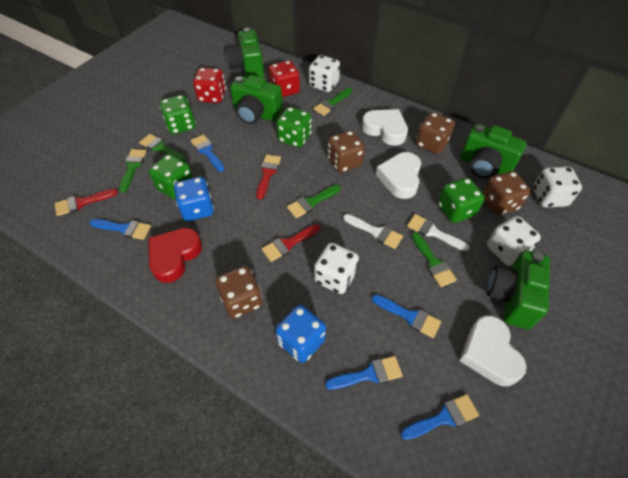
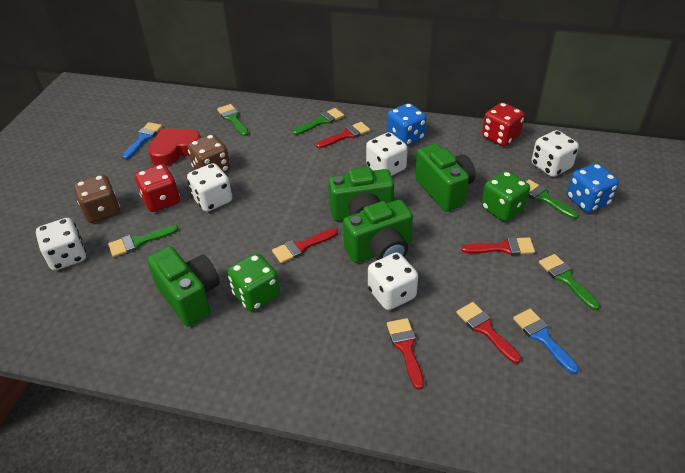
blue brush: [89,219,151,240] [190,134,224,172] [325,356,403,390] [372,294,441,338] [401,394,479,440] = 5 -> [123,122,162,159] [513,309,579,374] = 2
brown dice: [215,266,263,319] [328,130,365,173] [416,112,455,154] [482,171,530,215] = 4 -> [74,175,120,223] [188,134,230,173] = 2
green dice: [149,154,193,199] [160,95,196,134] [277,107,312,148] [438,178,484,223] = 4 -> [228,253,280,311] [481,171,530,222] = 2
red brush: [55,189,118,216] [256,154,281,199] [262,224,320,262] = 3 -> [272,228,338,263] [316,122,370,148] [387,318,424,390] [456,302,521,364] [461,237,535,255] = 5
white brush: [343,214,403,249] [407,214,469,251] = 2 -> none = 0
white dice: [309,55,340,92] [314,243,359,294] [487,216,541,266] [533,167,582,207] = 4 -> [36,218,86,270] [187,163,232,212] [366,132,408,176] [368,252,418,310] [532,130,579,177] = 5
white heart: [362,109,408,146] [376,152,421,199] [459,315,527,386] = 3 -> none = 0

